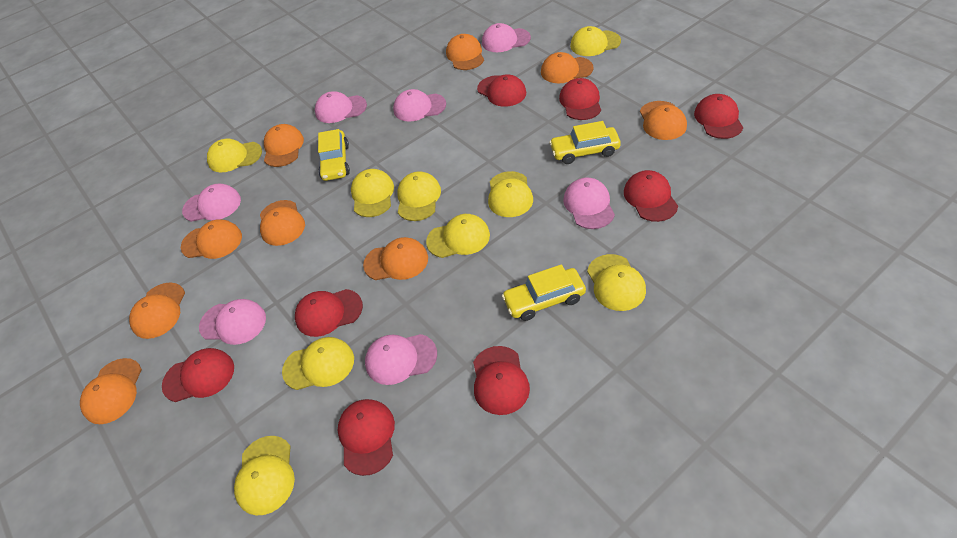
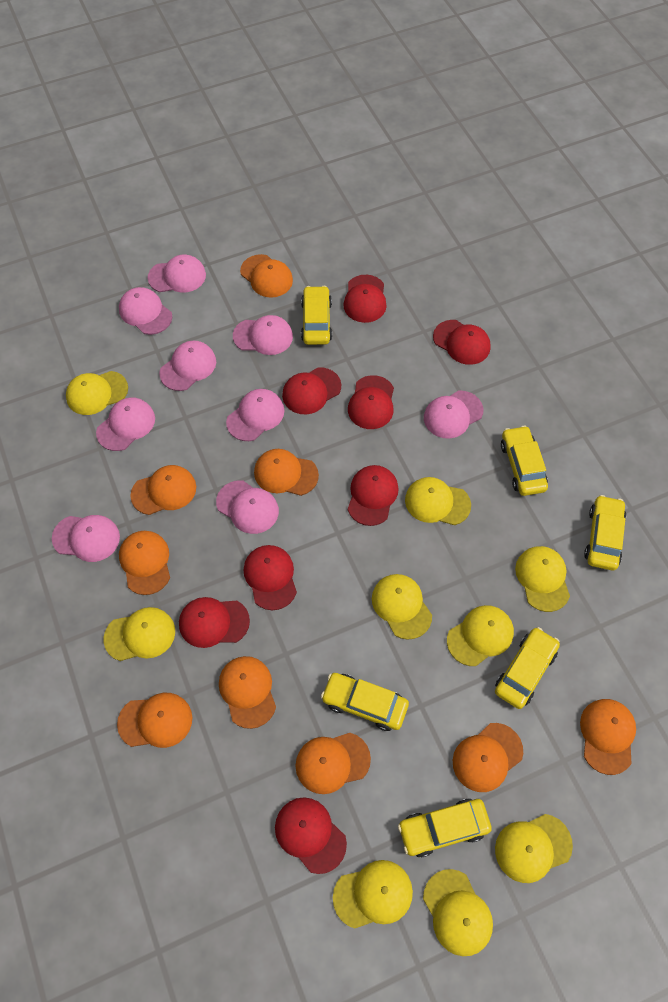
pink cap: [182,183,241,222] [199,299,266,345] [315,91,367,123] [365,334,437,385] [393,89,446,122] [482,23,531,52] [563,177,615,229] = 7 -> [52,515,120,562] [96,397,155,451] [119,287,173,335] [148,254,206,293] [159,341,216,391] [216,480,279,534] [226,389,284,441] [233,315,293,355] [424,391,483,439] = 9
yellow car: [318,129,350,181] [502,264,586,321] [549,121,621,164] = 3 -> [301,286,332,345] [321,673,409,731] [398,799,492,858] [495,627,560,709] [501,426,548,496] [584,495,626,570] = 6

